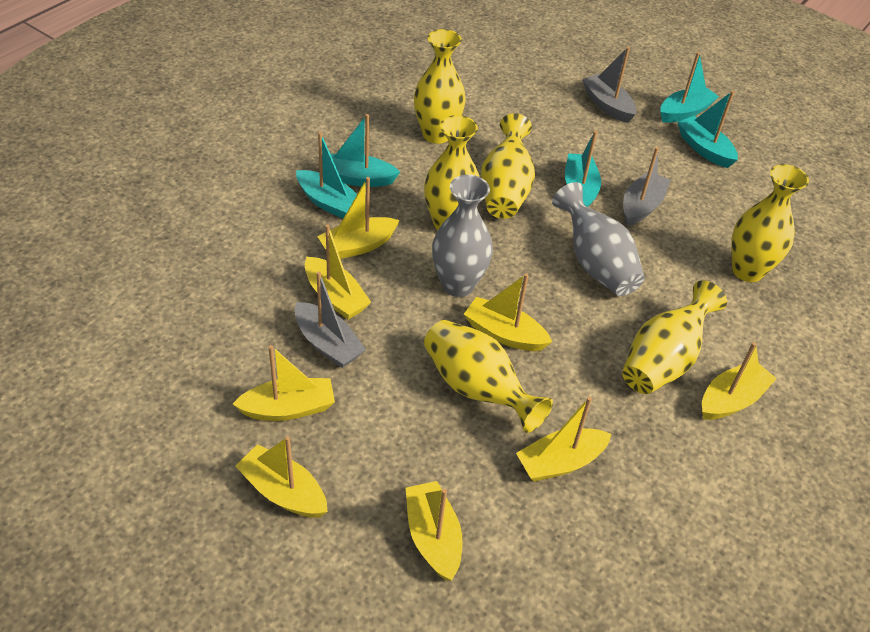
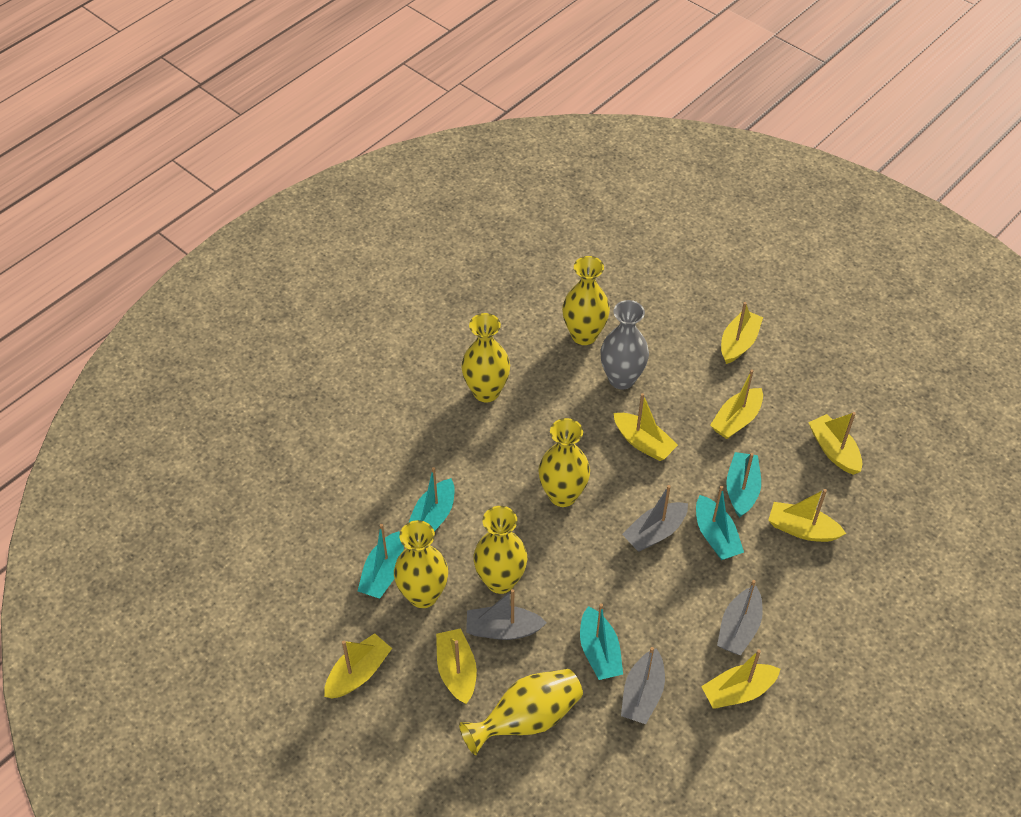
grey boat: [295,271,366,368] [582,47,636,123] [623,147,671,226] = 3 -> [466,589,547,640] [621,647,665,724] [622,485,688,552] [717,580,763,655] = 4
grey vase: [432,175,493,297] [552,182,645,296] = 2 -> [600,300,649,389] = 1

